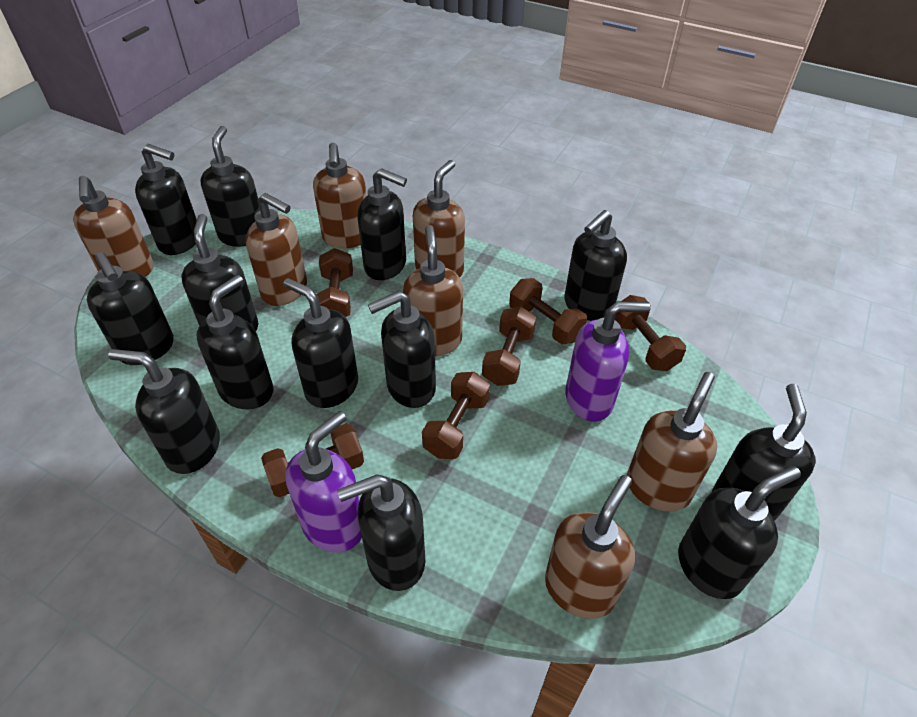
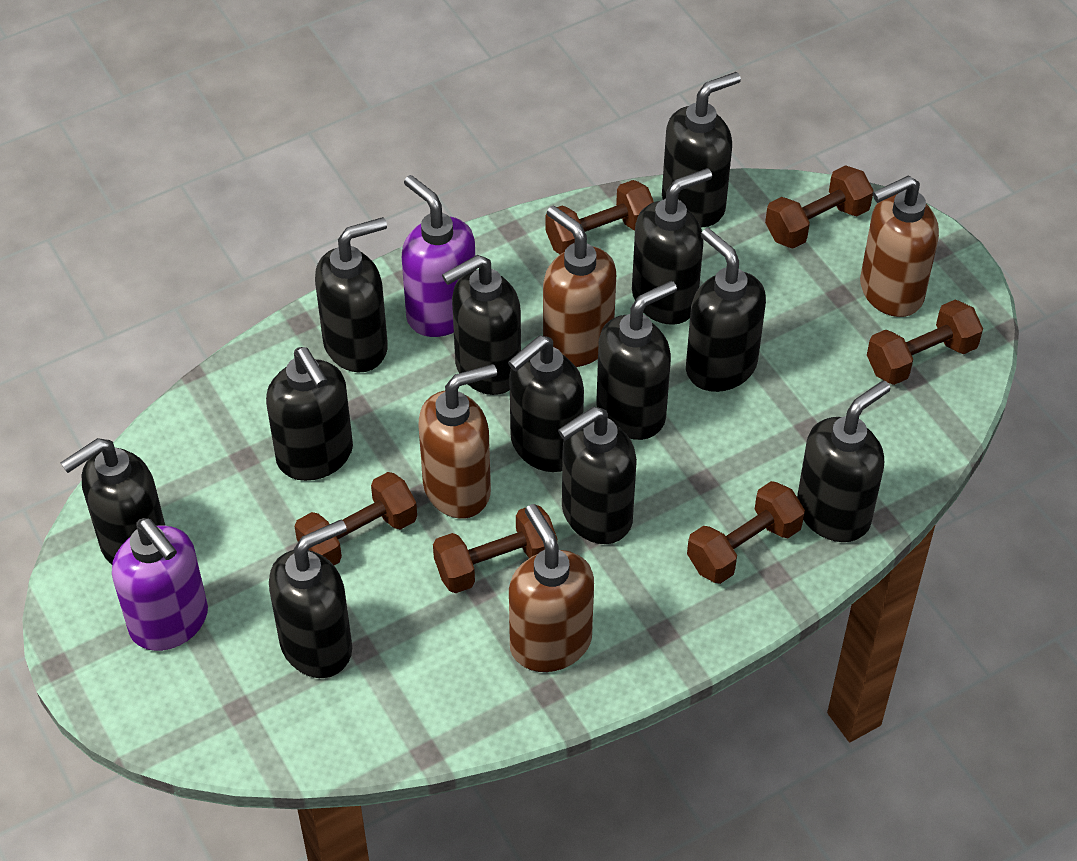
black soap dispenser: [87,252,174,365] [108,349,220,474] [135,144,197,255] [181,214,259,331] [196,275,273,409] [200,126,260,247] [283,278,358,408] [337,474,425,591] [357,168,407,280] [368,291,436,408] [564,210,627,321] [678,466,801,599] [712,384,816,521] = 13 -> [61,438,165,565] [266,347,353,481] [269,519,352,678] [315,217,388,372] [442,255,521,395] [508,335,584,472] [558,407,637,544] [596,281,677,440] [632,168,712,325] [662,72,741,227] [686,228,766,392] [797,380,891,542] = 12
brown soap dispenser: [73,176,154,277] [246,193,307,306] [313,143,366,248] [403,225,463,356] [413,160,465,277] [545,475,635,619] [627,372,717,512] = 7 -> [418,364,497,519] [509,504,594,672] [543,205,616,367] [860,176,939,317] = 4

